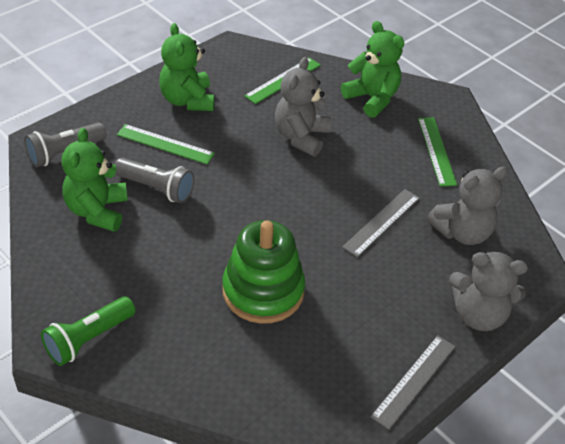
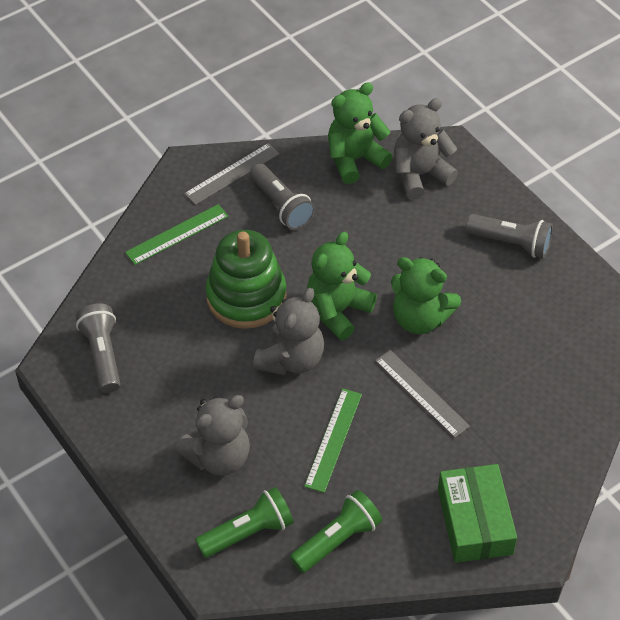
green box: none = 0 -> [438,464,517,563] = 1
green flashlight: [41,297,136,366] = 1 -> [195,487,294,558] [290,490,382,573] = 2
green ruler: [117,124,215,164] [244,57,321,104] [418,117,457,187] = 3 -> [125,204,229,265] [304,388,362,493] = 2
grey flashlight: [24,122,106,167] [114,158,194,203] = 2 -> [76,303,121,393] [250,163,315,230] [466,214,553,258] = 3

